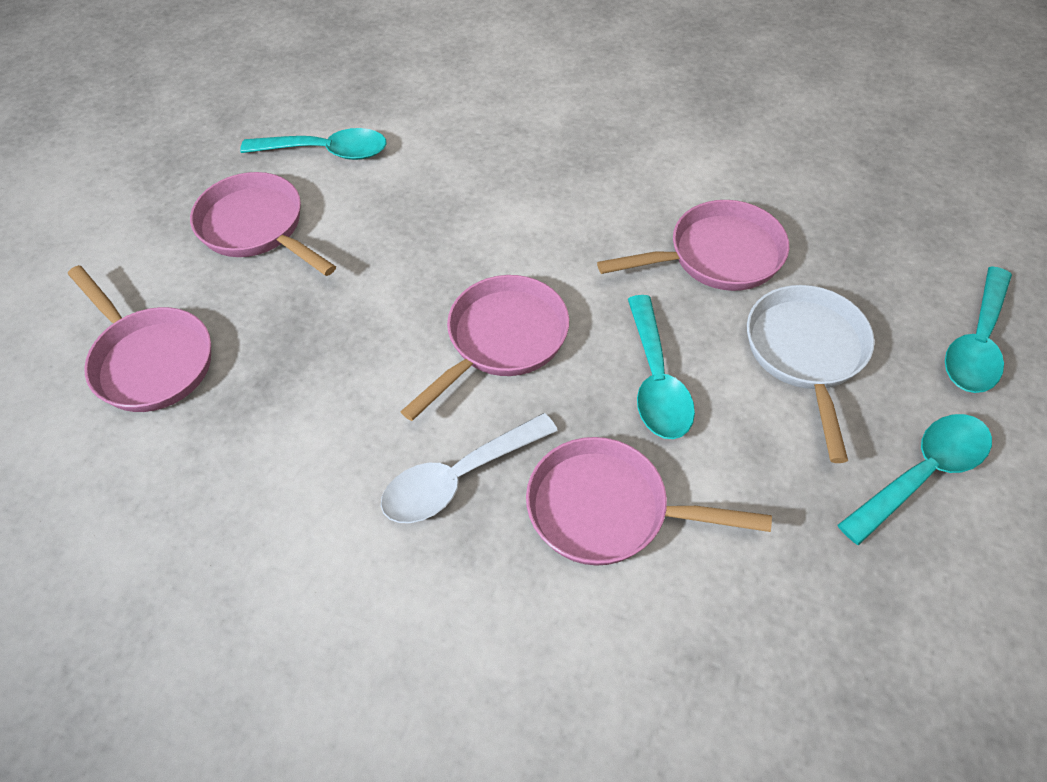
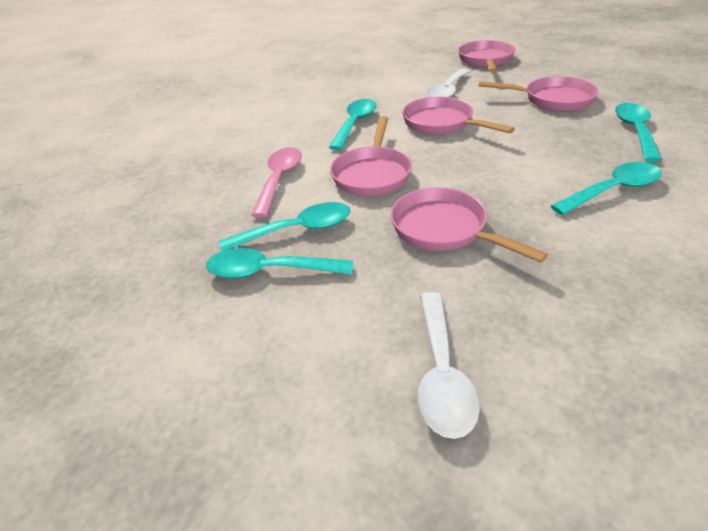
pink spoon: none = 0 -> [251,147,302,218] = 1
turquoise spoon: [240,128,387,160] [628,295,695,439] [837,414,992,545] [945,266,1012,393] = 4 -> [206,248,353,279] [219,202,351,252] [329,99,376,150] [551,162,662,215] [615,103,662,162] = 5
white pan: [747,285,875,463] = 1 -> none = 0
white spoon: [381,413,558,523] = 1 -> [418,292,480,439] [426,69,470,97] = 2

